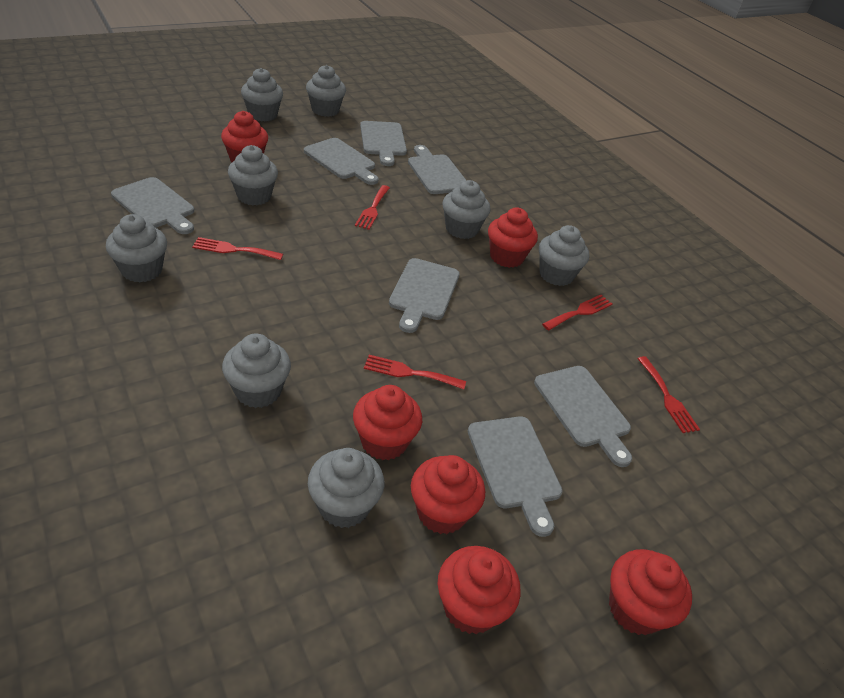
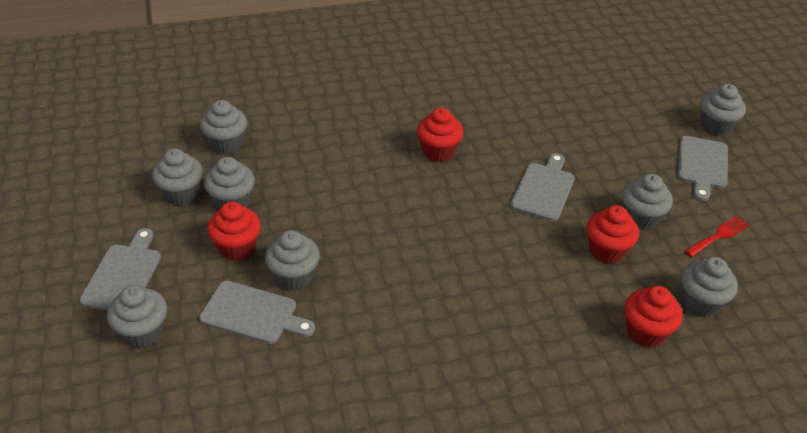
grey cutting board: [111,177,194,234] [304,138,379,185] [360,121,407,166] [389,258,460,333] [408,145,466,194] [468,416,563,537] [534,366,632,467] = 7 -> [79,228,161,311] [199,281,315,344] [510,153,575,221] [677,136,728,201] = 4
red cupcake: [221,111,268,163] [353,385,422,460] [411,455,485,534] [438,546,521,634] [488,207,538,268] [609,549,692,635] = 6 -> [207,202,261,261] [417,108,464,162] [587,205,639,264] [625,286,682,347] = 4
red fork: [192,237,283,260] [355,185,390,230] [364,355,466,389] [542,295,612,330] [637,356,700,433] = 5 -> [685,216,749,257] = 1

